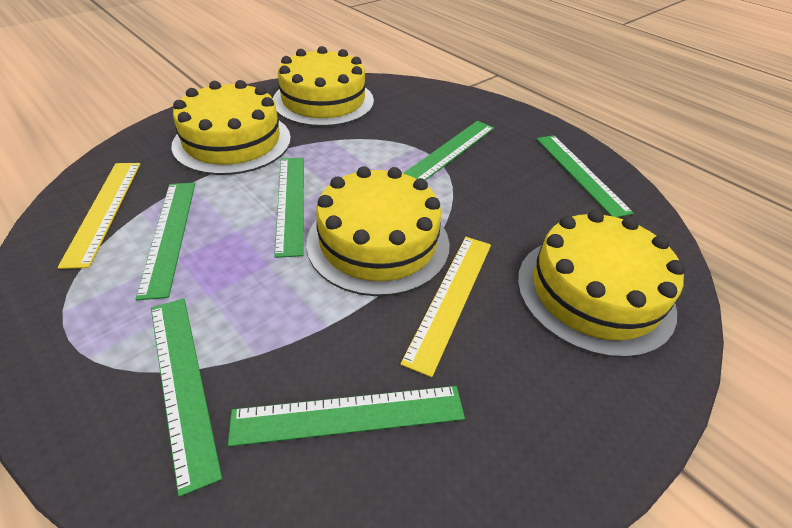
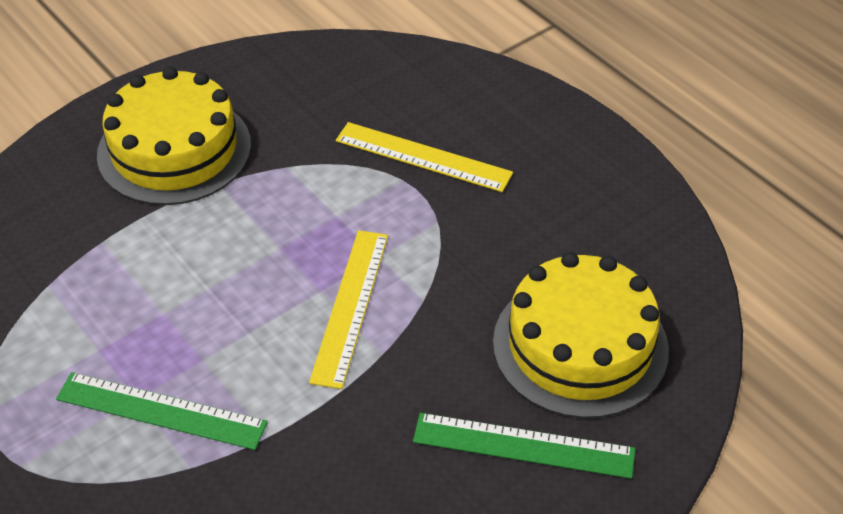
green ruler: [136,183,195,300] [151,298,222,497] [228,386,465,447] [274,158,304,258] [403,121,494,180] [536,135,634,217] = 6 -> [56,372,268,450] [413,413,635,479] = 2
yellow cake: [171,80,291,175] [273,46,374,127] [306,166,450,296] [518,210,685,358] = 4 -> [97,67,251,205] [493,252,669,419] = 2

